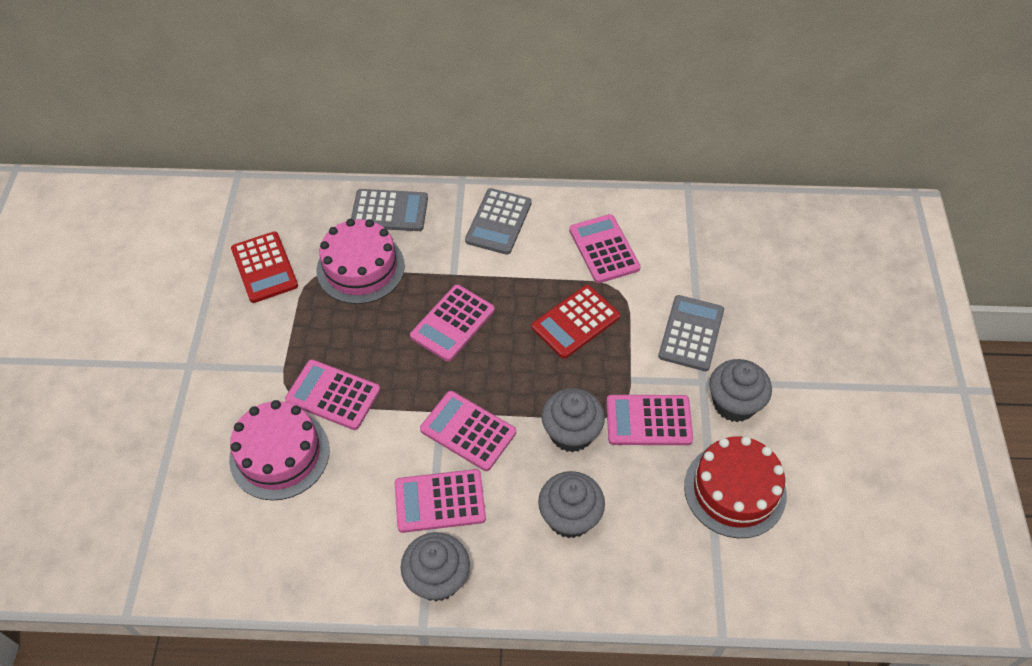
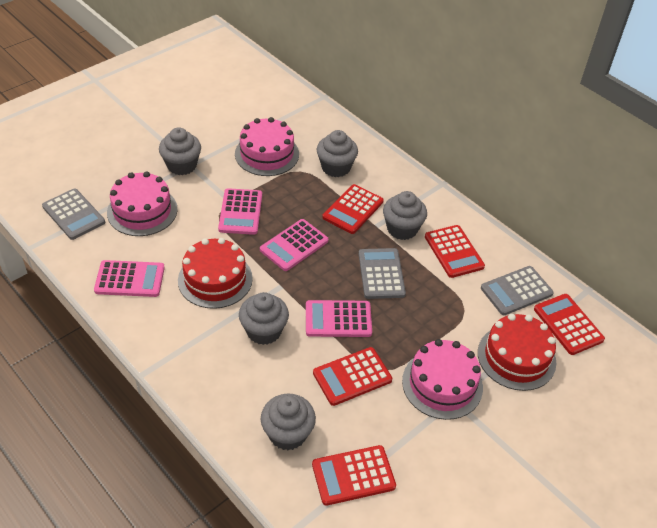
grey cupcake: [401,532,470,601] [538,471,605,538] [541,388,605,452] [709,359,772,422] = 4 -> [159,127,201,175] [239,292,289,345] [261,394,316,450] [317,130,358,177] [383,191,427,240] = 5
pink cake: [229,400,329,500] [316,219,405,304] = 2 -> [107,171,178,236] [235,117,299,176] [402,339,483,420] = 3
pink calculator: [285,360,380,430] [395,469,486,533] [410,285,495,362] [420,391,516,471] [569,214,641,283] [606,395,693,445] = 6 -> [94,260,165,297] [218,188,262,235] [260,219,328,271] [306,300,372,337] = 4
red cake: [684,436,787,538] = 1 -> [178,238,253,309] [478,314,556,391] = 2
red calculator: [231,232,298,303] [532,285,620,359] = 2 -> [312,445,396,506] [313,347,392,406] [322,184,384,234] [425,225,485,278] [534,294,605,355] = 5

